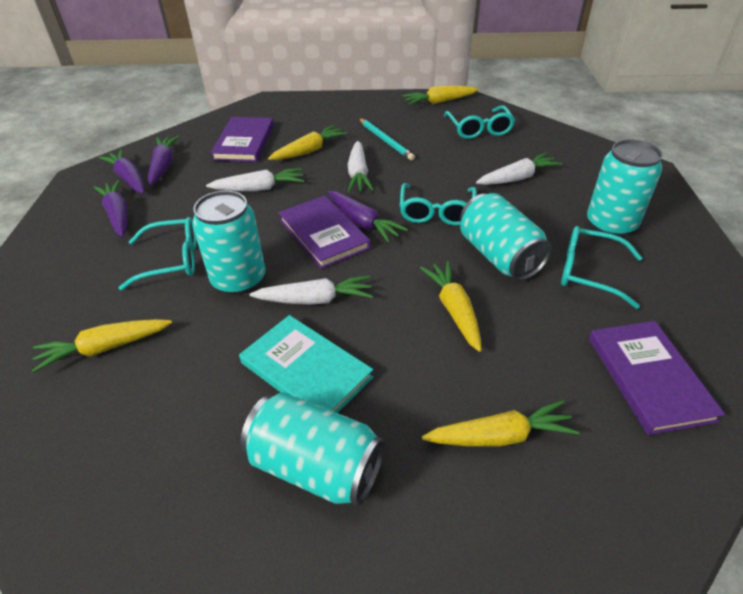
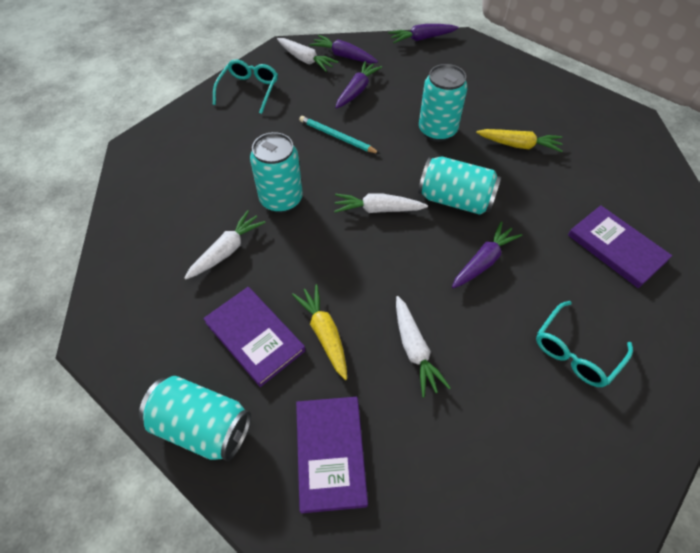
turquoise book: [239,315,373,413] = 1 -> none = 0
turquoise glasses: [119,217,197,290] [400,183,477,226] [444,105,515,139] [561,226,642,309] = 4 -> [213,59,278,114] [536,301,633,387] = 2
yellow carrot: [32,319,172,373] [268,125,347,160] [403,86,479,105] [420,261,482,352] [422,400,579,447] = 5 -> [292,284,347,380] [476,129,563,152] = 2

